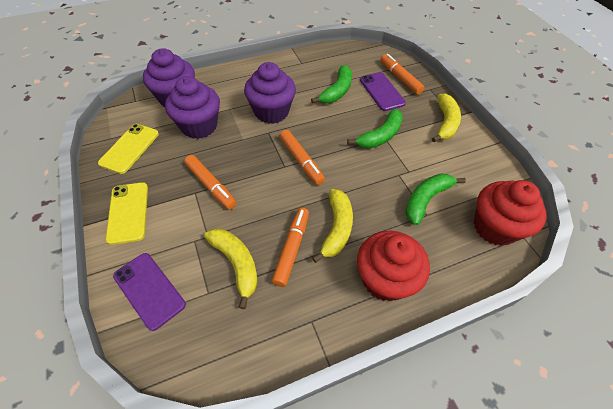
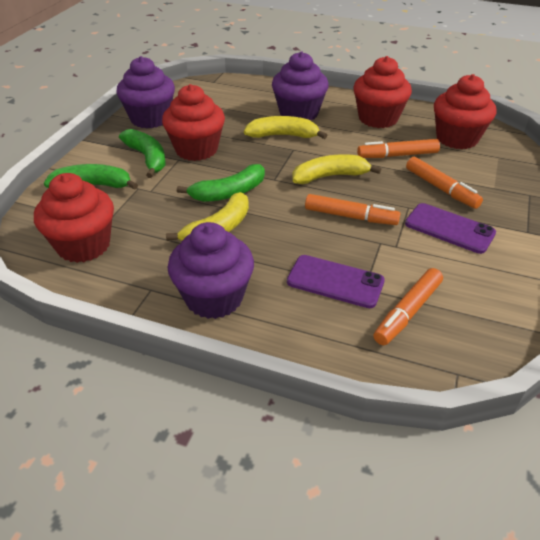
red cupcake: [357,231,430,302] [474,180,547,246] = 2 -> [34,173,114,263] [162,84,225,161] [353,56,412,128] [434,74,496,149] = 4
yellow phone: [98,124,159,174] [106,182,148,245] = 2 -> none = 0

